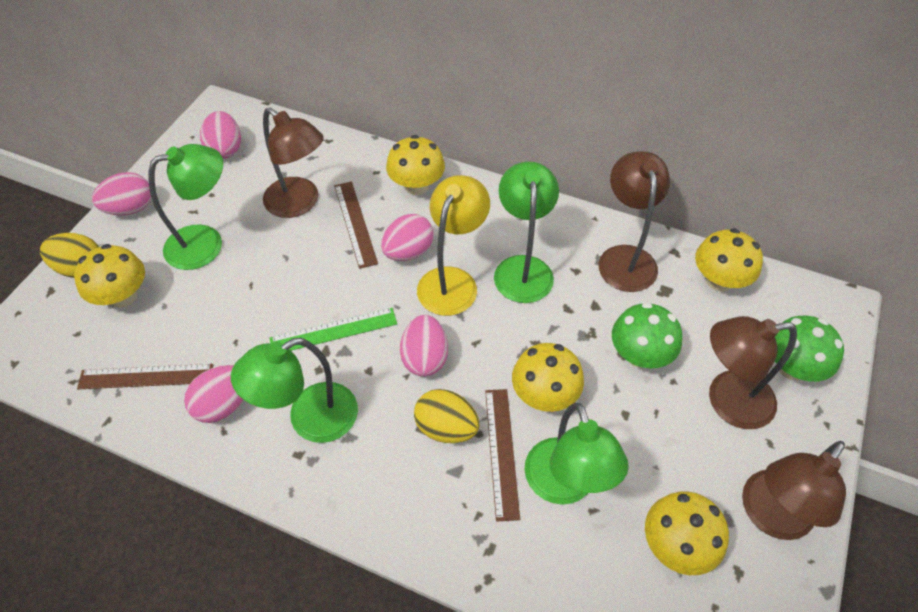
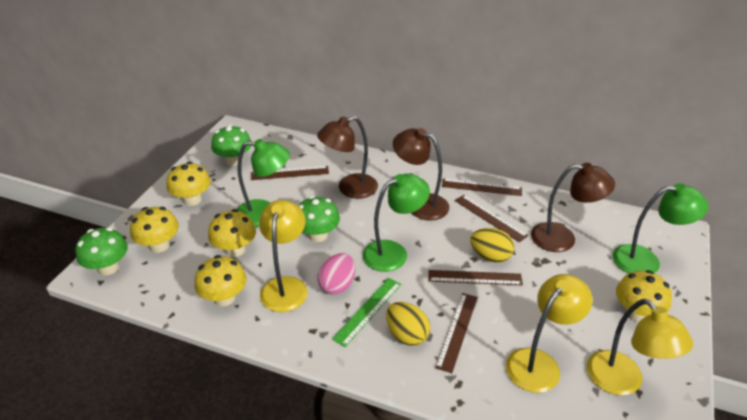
brown lamp: [263,108,324,218] [599,151,670,292] [709,316,797,429] [742,441,846,540] = 4 -> [317,116,378,199] [393,128,449,221] [531,163,615,252] = 3
brown ruler: [77,364,214,390] [334,181,378,269] [485,389,520,521] = 3 -> [251,166,329,180] [429,270,523,285] [435,293,478,373] [442,178,522,196] [455,195,528,242] = 5
green lamp: [149,144,223,270] [231,338,358,443] [494,162,559,303] [525,403,629,505] = 4 -> [237,139,290,227] [362,173,430,272] [613,183,708,273] = 3
green mushroom: [612,302,682,368] [775,316,844,382] = 2 -> [76,227,128,275] [211,125,252,166] [298,196,340,242] = 3
pink egg: [92,172,151,215] [184,365,243,423] [200,111,241,159] [381,214,434,261] [400,315,448,377] = 5 -> [317,253,355,295] = 1
yellow lamp: [417,175,490,316] = 1 -> [259,200,308,312] [506,274,592,393] [587,299,693,395] = 3

